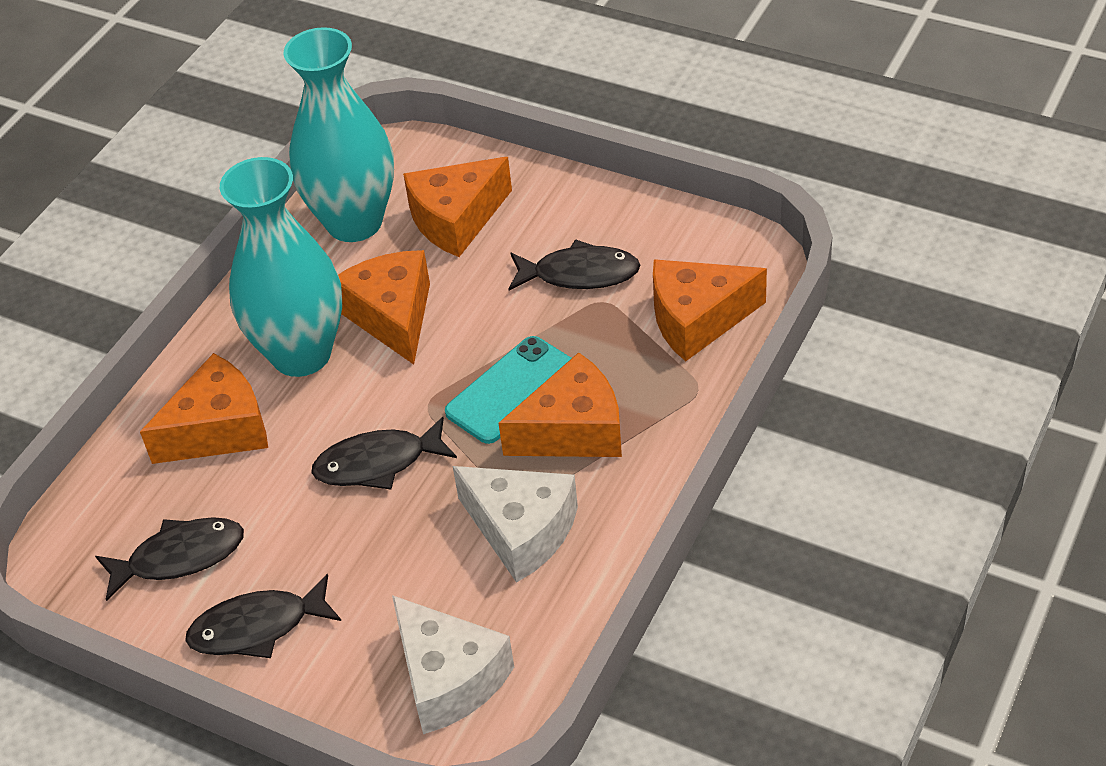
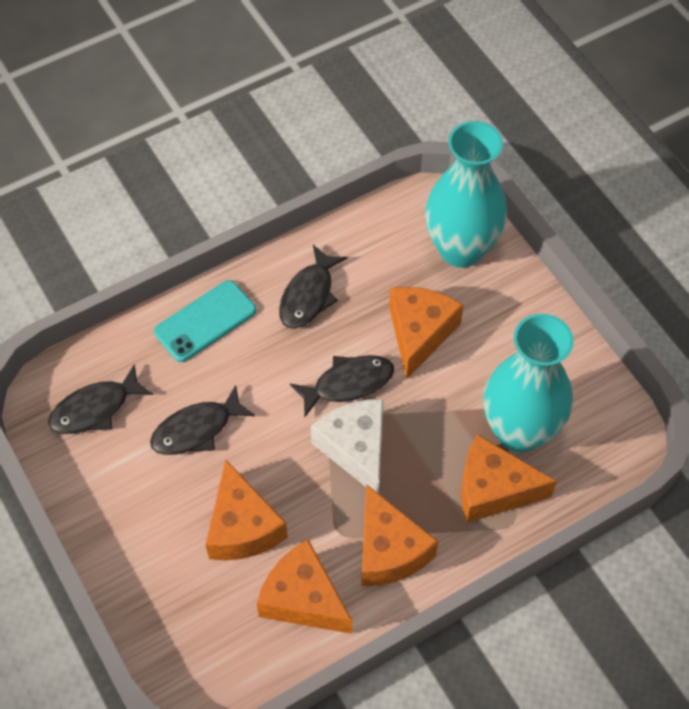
white cheese: [392,595,514,734] [453,466,578,583] = 2 -> [311,399,384,494] = 1

